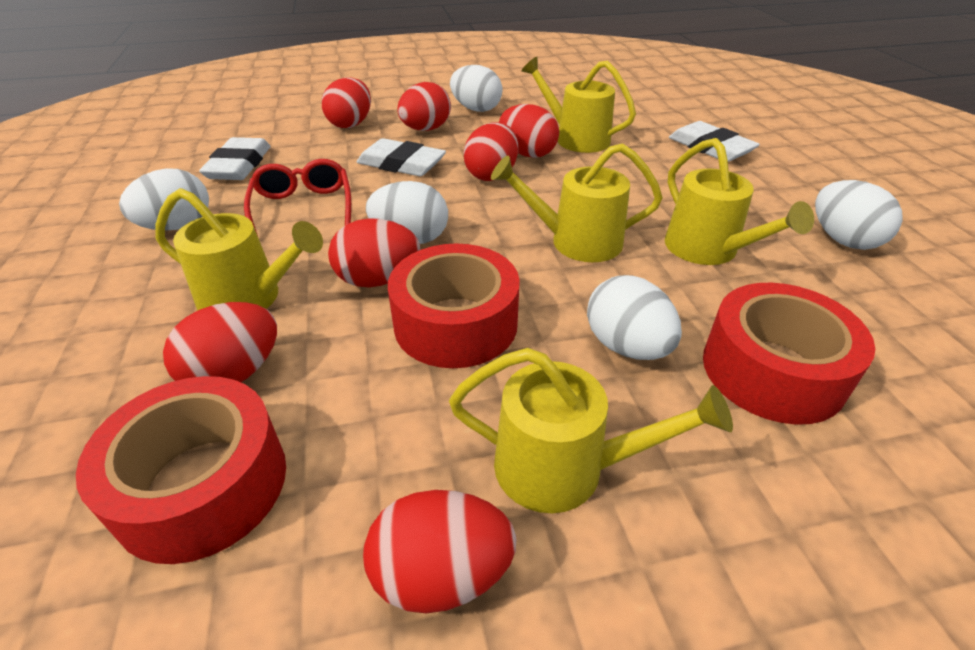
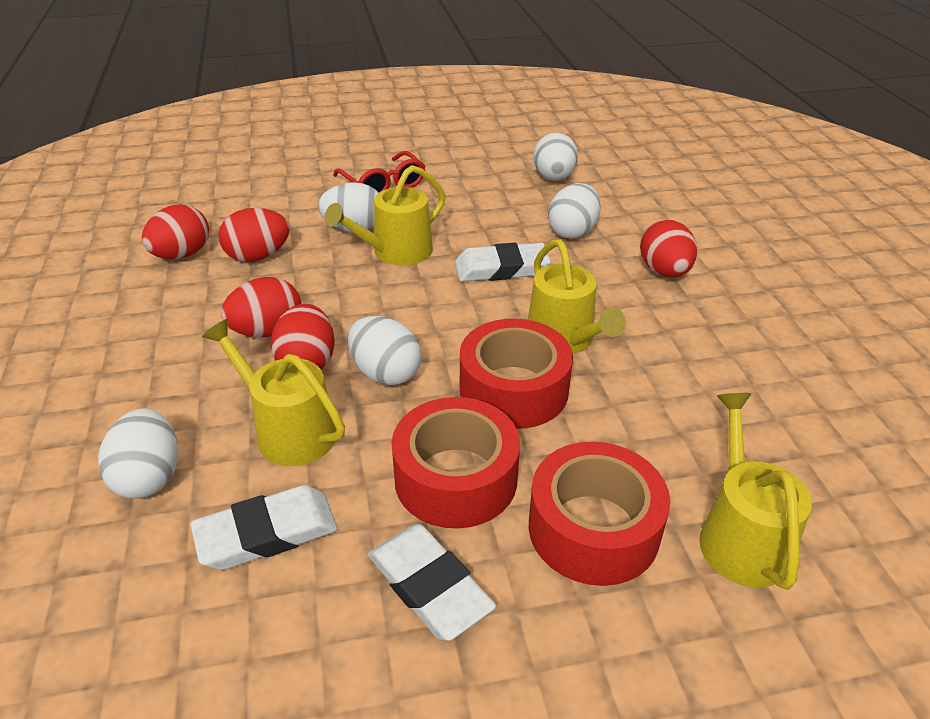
red egg: [163,302,277,382] [322,77,371,128] [328,218,420,288] [363,490,517,613] [397,82,451,131] [464,122,518,181] [499,104,559,158] = 7 -> [142,204,209,259] [219,208,290,262] [221,277,301,337] [270,304,335,370] [640,220,697,277] = 5
yellow watering can: [155,188,323,311] [449,348,733,513] [491,143,663,262] [521,57,636,153] [665,138,814,265] = 5 -> [202,319,345,466] [324,165,446,266] [528,239,626,354] [699,393,812,590] = 4

